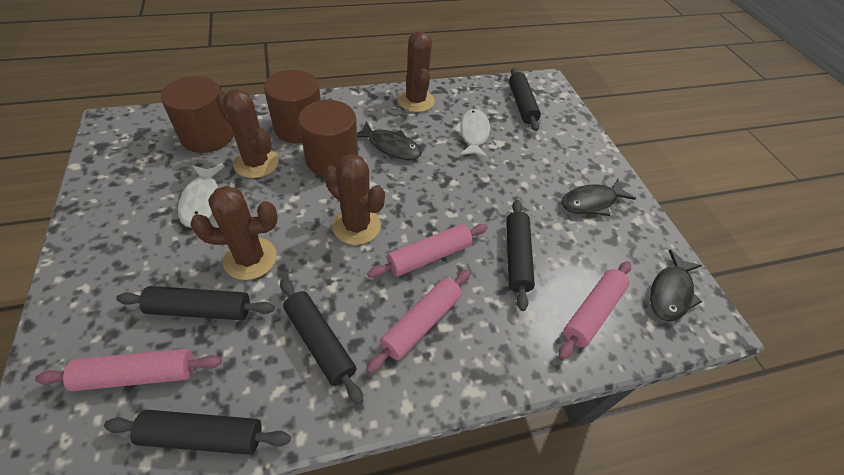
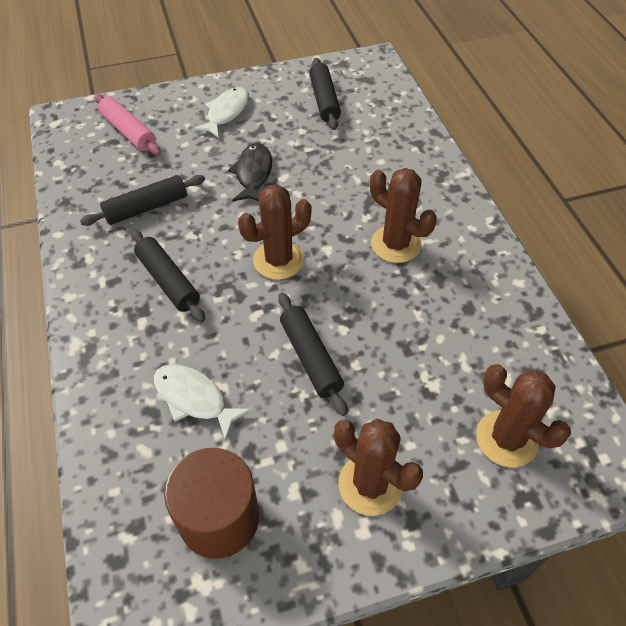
black fish: [357,121,422,160] [561,179,636,216] [650,249,702,322] = 3 -> [228,143,272,202] = 1
black rolling pin: [104,410,291,455] [116,286,275,320] [280,279,363,404] [506,200,535,311] [509,68,541,131] = 5 -> [80,175,205,226] [131,229,205,322] [278,293,347,416] [309,58,341,130] = 4
brown cylinder: [161,76,234,153] [264,70,321,144] [298,100,358,176] = 3 -> [164,448,259,559] = 1
pink rolling pin: [35,349,222,391] [366,269,471,373] [367,224,488,278] [559,261,631,359] = 4 -> [94,94,161,155] = 1

